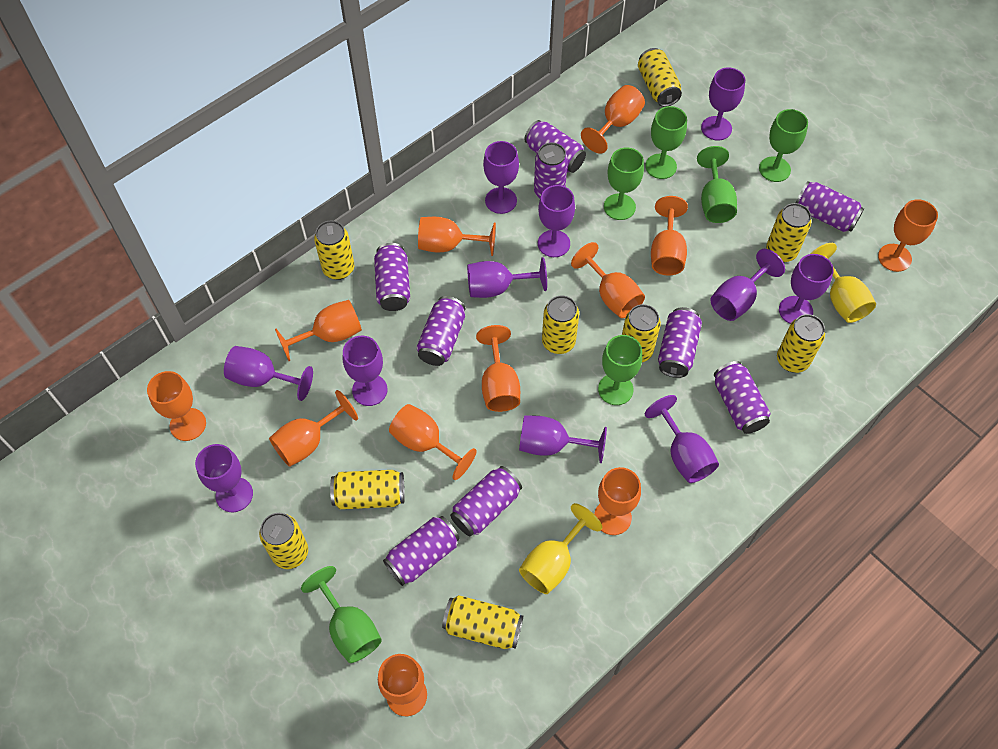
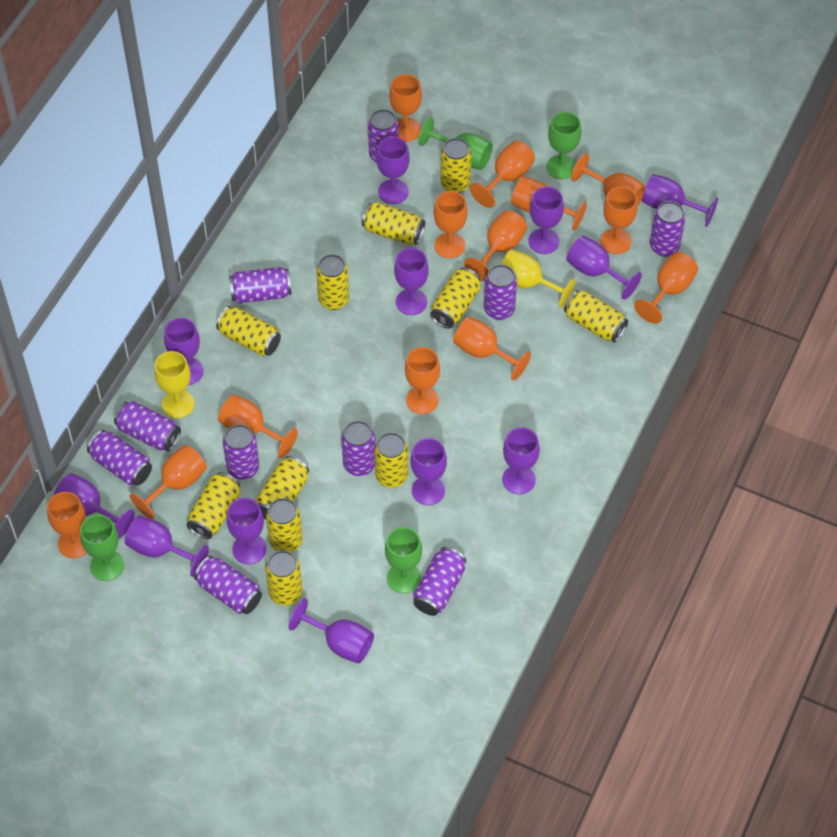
green goblet: [301,566,382,663] [598,335,642,405] [604,147,644,220] [645,106,687,179] [697,146,737,223] [759,109,808,182] = 6 -> [80,515,124,581] [385,527,422,594] [419,117,493,170] [547,112,581,179] = 4
orange goblet: [147,371,206,441] [269,390,358,467] [275,300,362,361] [378,654,427,716] [389,404,477,480] [418,217,496,256] [476,325,520,412] [571,242,645,318] [581,85,645,154] [594,467,641,535] [651,196,688,275] [878,199,938,272] = 12 -> [47,492,87,558] [130,445,207,519] [218,395,298,458] [389,74,422,142] [405,347,440,414] [434,191,467,258] [453,317,531,380] [464,210,527,281] [470,141,535,208] [511,176,587,231] [571,153,646,207] [600,187,637,254] [634,252,698,324] = 13
purple can: [374,243,410,311] [383,516,460,586] [416,296,465,366] [450,466,522,536] [524,120,586,173] [534,142,568,198] [658,307,702,378] [714,361,770,434] [796,181,864,232] = 9 -> [87,430,152,486] [114,401,181,452] [194,556,262,614] [223,424,259,480] [229,267,292,303] [341,421,375,476] [368,109,399,163] [413,547,466,616] [484,264,517,320] [650,201,685,257] = 10
purple goblet: [195,444,253,512] [224,346,313,401] [343,336,388,406] [467,257,547,298] [483,141,519,214] [519,415,607,463] [538,185,575,257] [645,395,719,483] [701,68,745,141] [711,249,785,321] [779,254,834,324] = 11 -> [54,473,135,539] [125,515,209,577] [164,318,204,385] [226,498,266,564] [289,598,374,664] [376,137,410,204] [394,248,429,315] [410,438,447,505] [502,427,540,494] [528,187,564,254] [566,236,642,300] [642,174,718,227] = 12
yellow can: [259,513,308,569] [314,220,354,280] [330,470,405,509] [442,595,523,649] [542,296,579,354] [622,304,661,362] [638,48,682,107] [766,203,811,262] [777,314,825,373] = 9 -> [187,472,240,539] [216,306,281,356] [255,456,309,519] [265,550,302,606] [266,498,303,552] [316,254,349,310] [362,202,425,245] [375,433,408,488] [430,268,481,329] [440,138,472,193] [564,290,628,343] = 11

